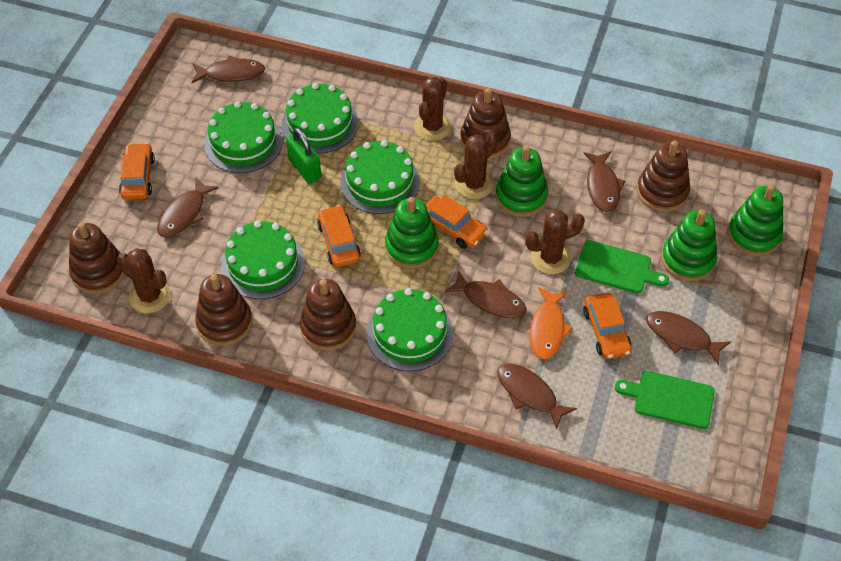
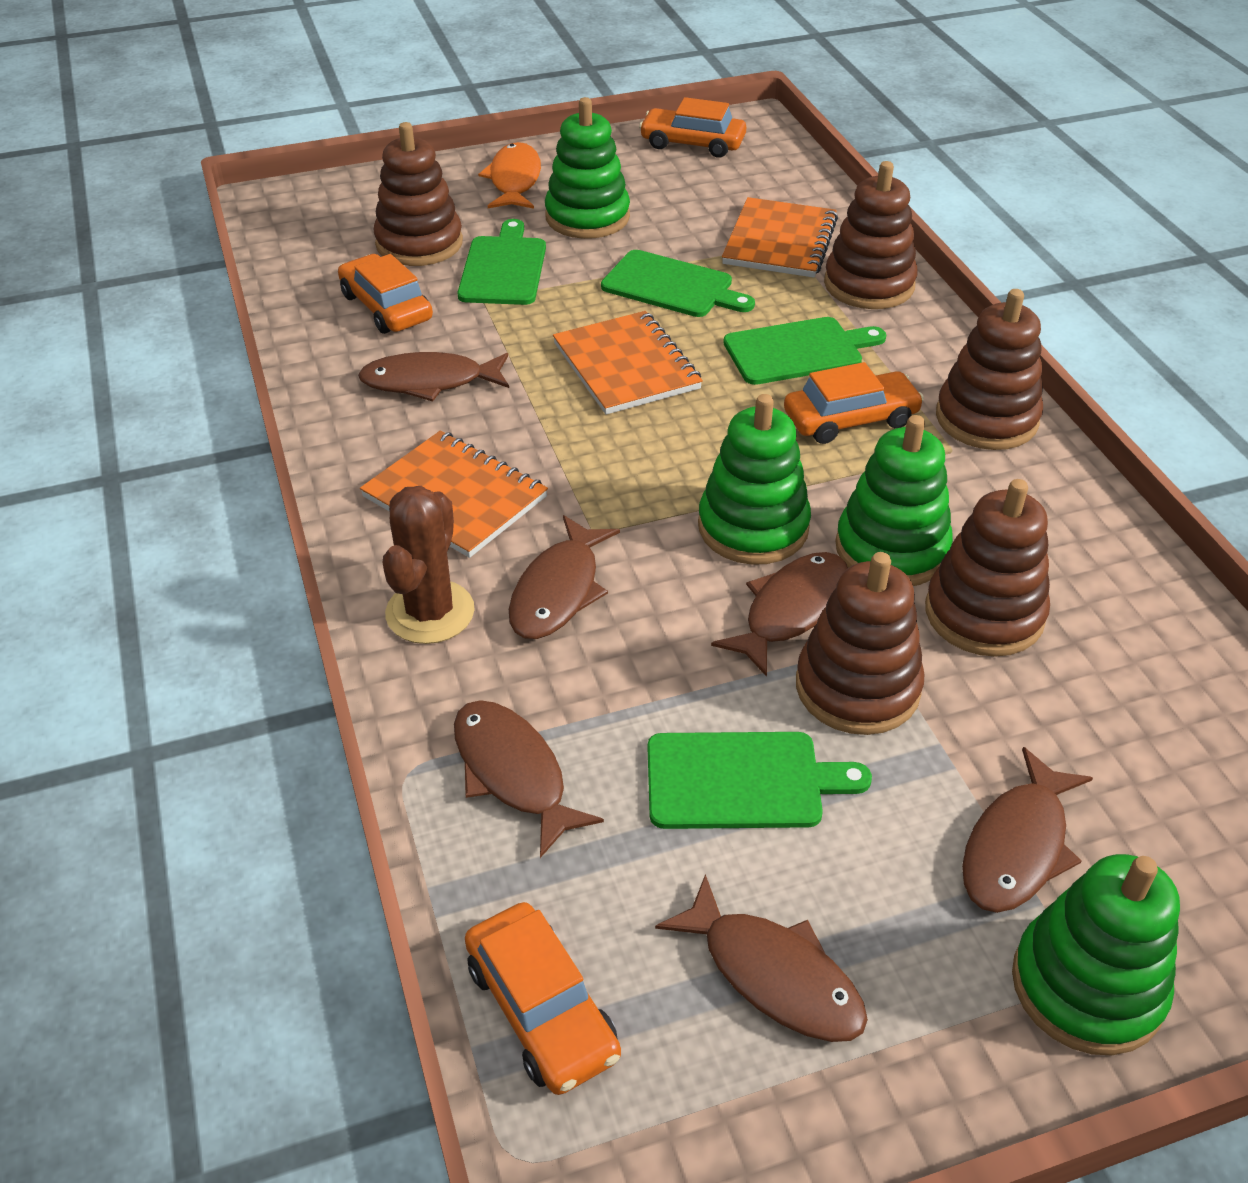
brown cactus: [117,248,171,313] [414,77,451,141] [454,131,498,199] [525,210,585,274] = 4 -> [383,486,475,644] = 1
green cake: [204,101,283,173] [221,221,305,299] [281,83,359,154] [340,140,420,214] [367,288,453,371] = 5 -> none = 0
green cutting board: [575,240,669,293] [615,371,715,429] = 2 -> [457,219,546,305] [601,250,755,317] [648,732,872,829] [723,317,886,385] = 4
green padlock: [286,127,321,184] = 1 -> none = 0
orange notebook: none = 0 -> [360,431,548,558] [553,311,703,415] [722,197,838,278] = 3

